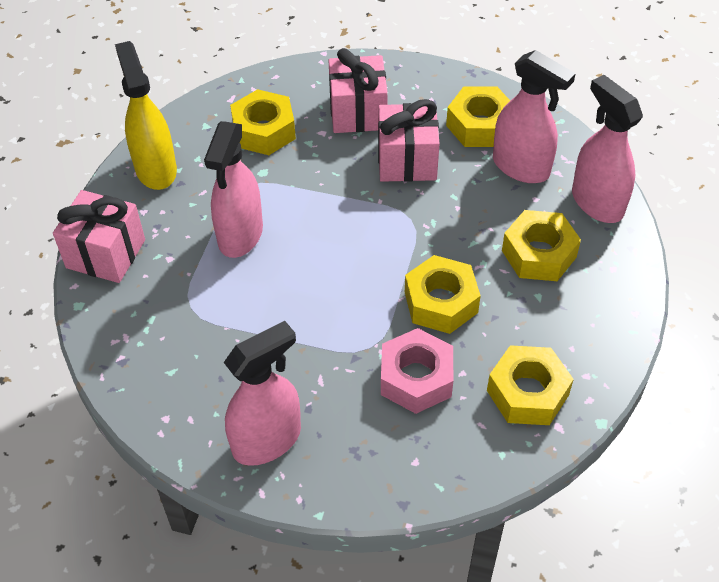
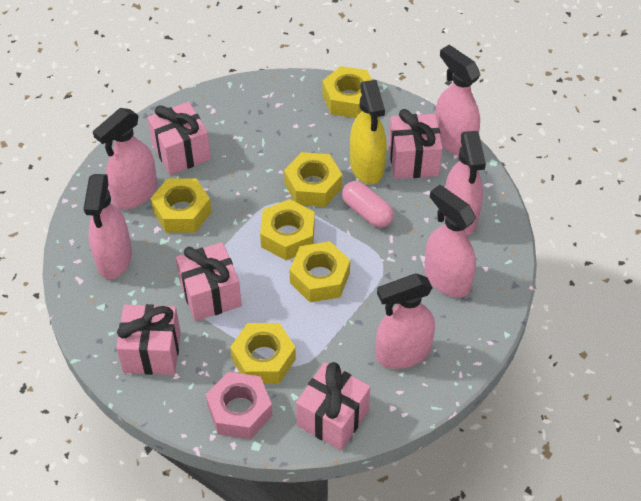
pink capsule: none = 0 -> [342,181,394,228] = 1
pink gift: [53,190,145,283] [329,48,388,133] [378,99,440,182] = 3 -> [116,304,181,375] [147,102,211,175] [176,242,242,321] [296,362,370,451] [389,109,443,179] = 5
pink spray bottle: [204,121,263,258] [224,321,301,466] [493,50,576,183] [572,75,643,223] = 4 -> [84,174,132,279] [93,108,157,210] [376,273,435,369] [424,185,476,298] [435,45,480,156] [444,131,486,235] = 6
yellow nut: [230,89,296,155] [405,255,481,334] [446,87,510,147] [487,345,574,425] [502,210,581,281] = 5 -> [150,178,212,233] [230,323,296,384] [260,199,315,260] [284,152,342,207] [290,241,350,302] [322,66,372,118] = 6

